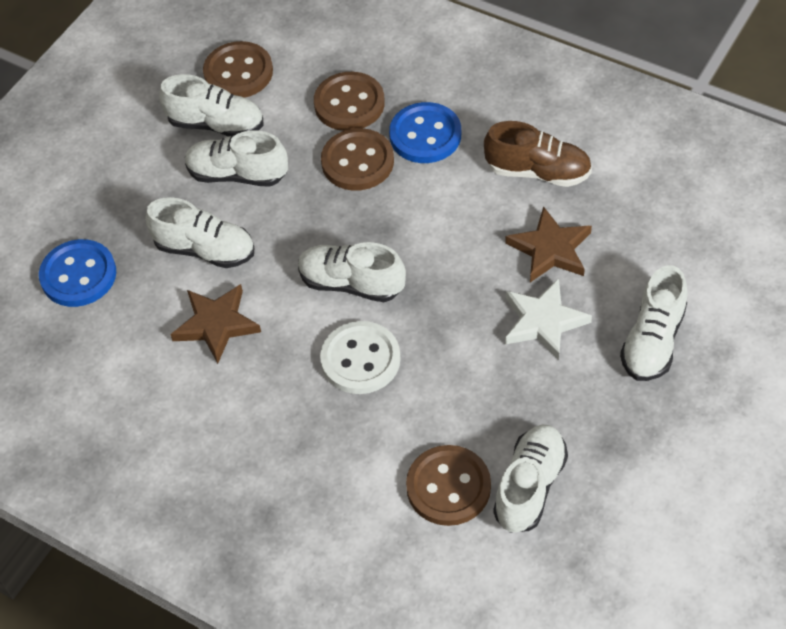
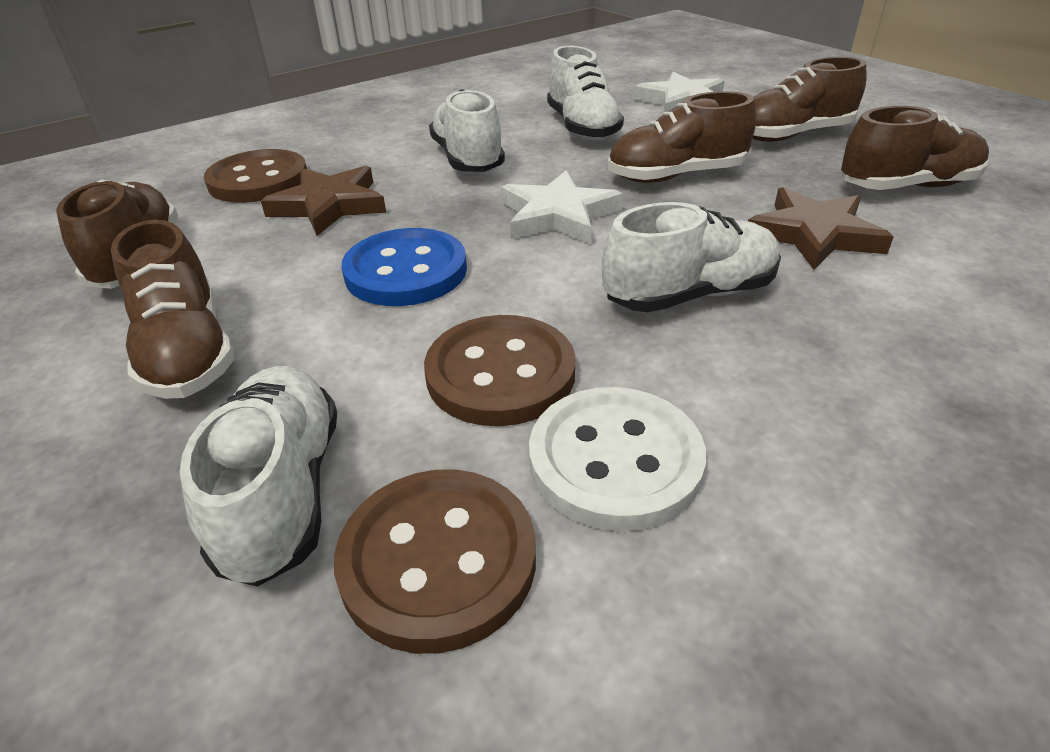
blue button: [39,239,116,307] [389,102,461,163] = 2 -> [341,228,467,306] = 1
brown button: [203,41,273,98] [314,72,385,131] [321,128,394,191] [406,445,491,526] = 4 -> [204,149,307,203] [334,469,536,654] [424,315,576,426] = 3
brown shoe: [484,121,592,187] = 1 -> [56,179,178,289] [111,220,234,399] [608,91,756,183] [753,57,867,142] [841,106,989,190] = 5
white shoe: [145,197,254,268] [159,74,263,137] [185,131,288,187] [298,242,406,302] [493,424,568,533] [620,265,687,381] = 6 -> [180,366,337,587] [429,89,505,172] [547,46,624,140] [602,202,781,312] = 4
white star: [505,278,592,360] = 1 -> [501,170,623,244] [634,72,725,112] = 2

